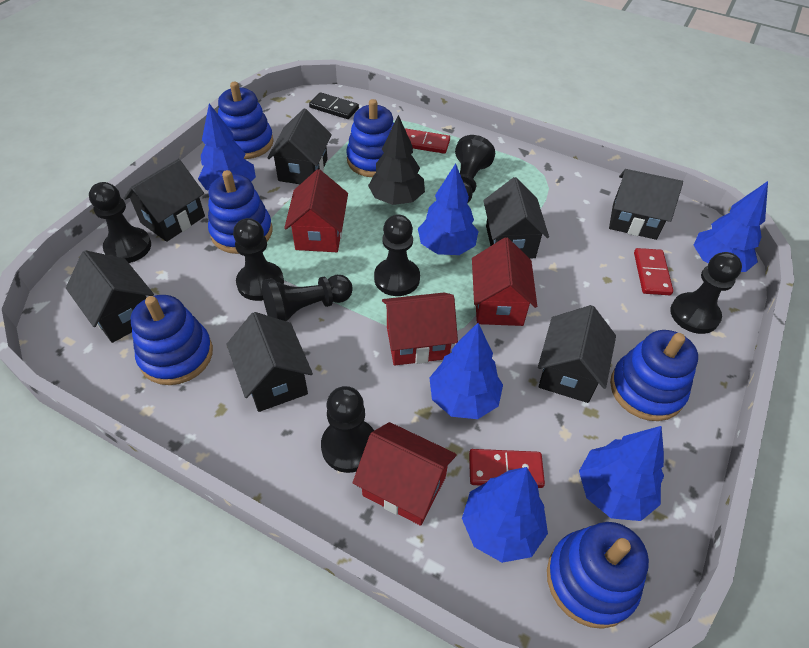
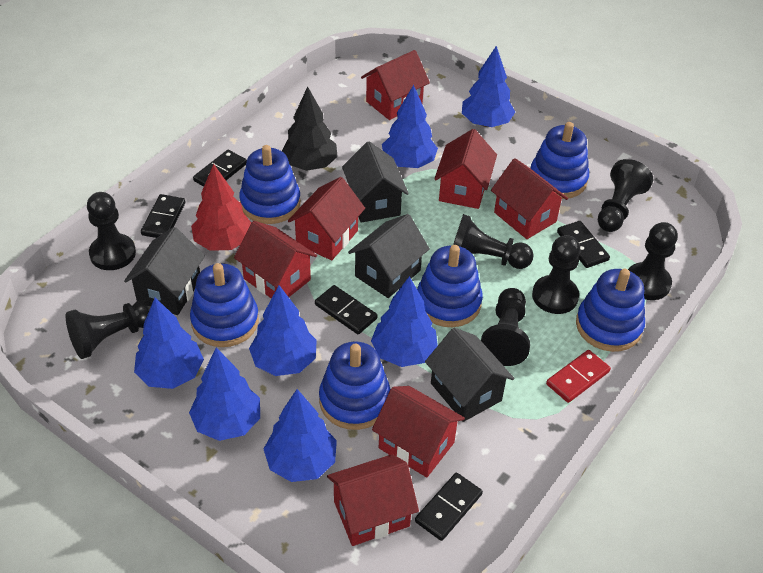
black domino: [309,92,359,119] = 1 -> [141,194,185,238] [193,150,247,187] [315,285,377,334] [415,473,483,541] [557,221,610,268] = 5
black house: [66,250,154,343] [124,159,205,242] [227,312,313,412] [267,109,332,184] [483,177,549,258] [538,305,616,403] [609,169,683,240] = 7 -> [124,227,205,315] [342,141,409,223] [348,214,430,298] [425,328,514,422] = 4
blue tree: [198,104,256,191] [418,163,479,255] [429,323,503,419] [462,467,548,563] [579,426,664,521] [693,181,768,272] = 6 -> [134,298,204,389] [189,348,260,441] [249,285,317,376] [264,389,337,482] [371,276,438,367] [382,85,438,168] [462,46,515,127] = 7
red domino: [405,129,450,154] [469,449,545,488] [634,248,673,295] = 3 -> [546,350,611,403] = 1
red house: [284,169,348,252] [353,422,457,526] [382,293,458,366] [472,237,537,326] = 4 -> [234,221,317,299] [288,177,365,260] [327,454,419,546] [361,50,430,120] [372,386,465,477] [434,129,497,209] [491,158,568,239] = 7
red tree: none = 0 -> [191,164,251,251] = 1

